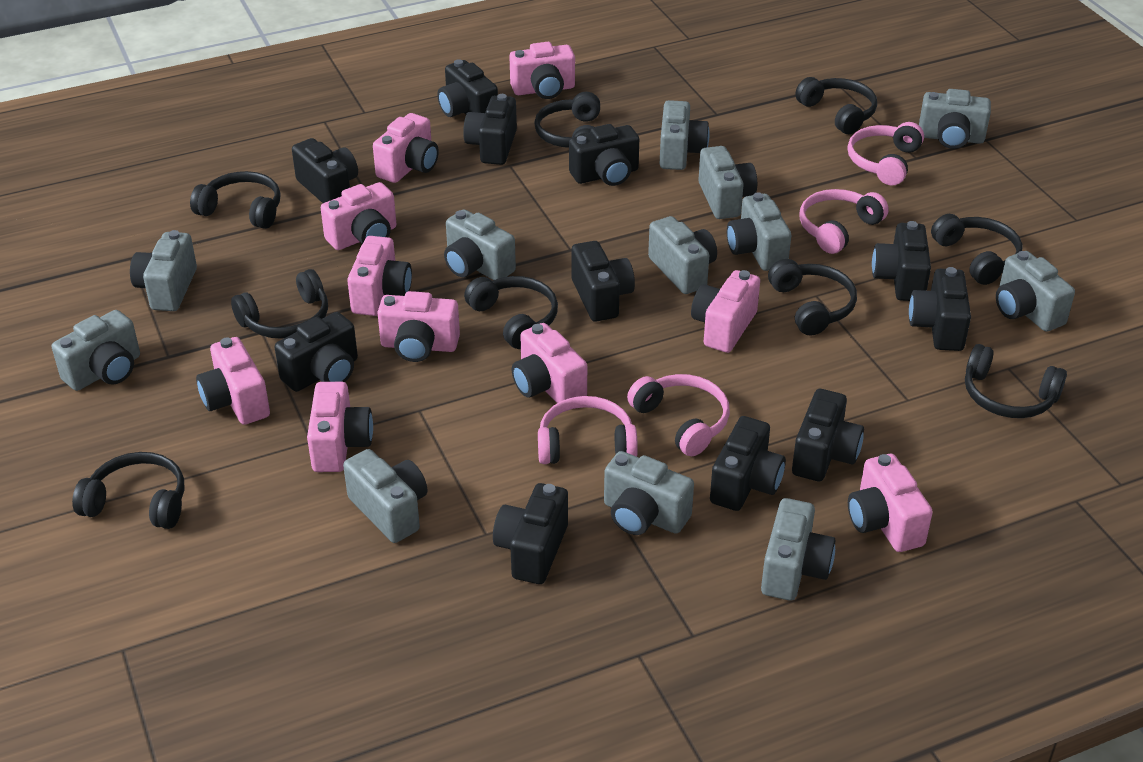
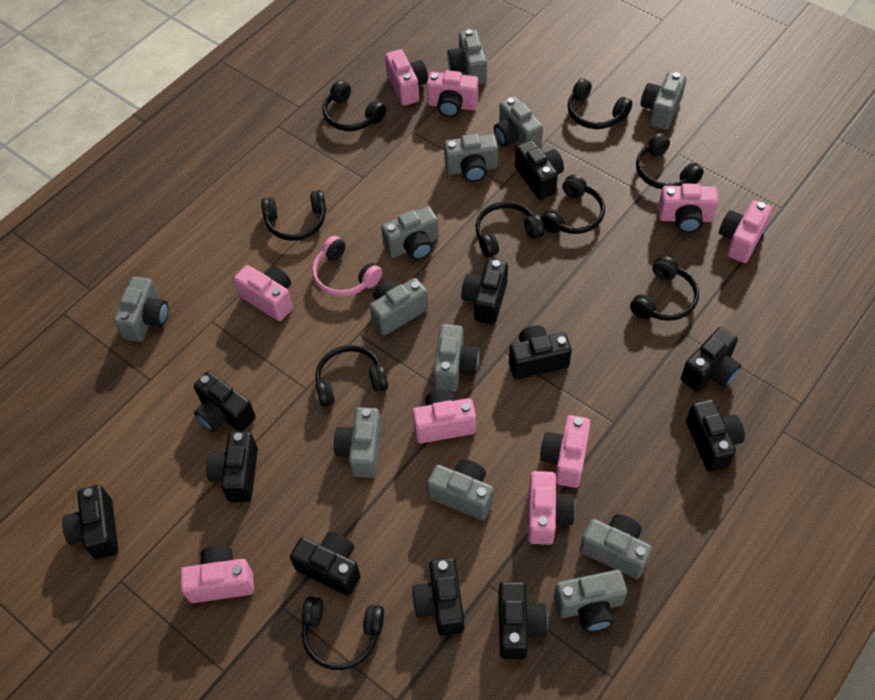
pink camera: [196,337,270,425] [307,382,373,472] [321,182,396,250] [347,236,412,316] [373,113,439,183] [377,291,460,362] [509,42,575,99] [512,323,587,403] [691,270,760,353] [848,454,933,552] = 10 -> [180,546,254,603] [234,265,293,321] [385,49,428,106] [412,389,476,443] [427,70,478,117] [528,471,575,545] [540,415,591,488] [658,184,718,233] [719,200,772,263] = 9
pink headphones: [538,396,638,464] [627,374,730,456] [800,189,889,254] [847,122,924,185] = 4 -> [312,236,383,297] = 1

